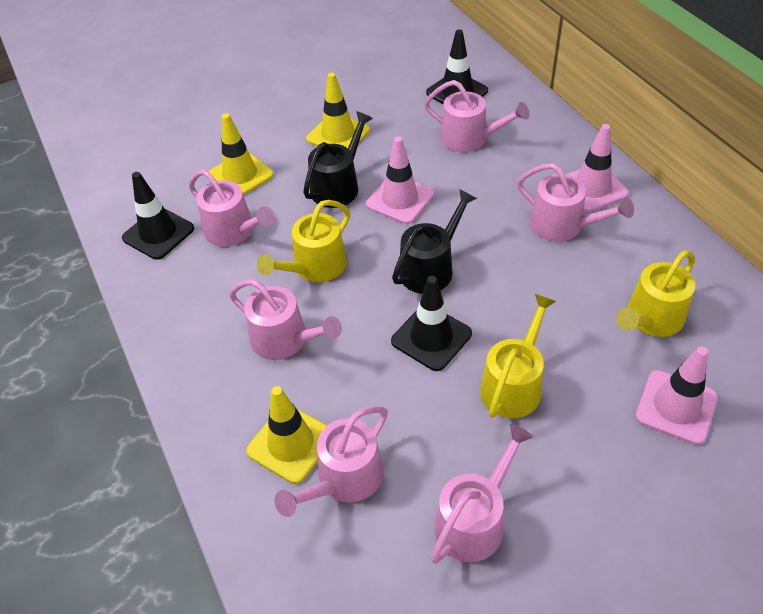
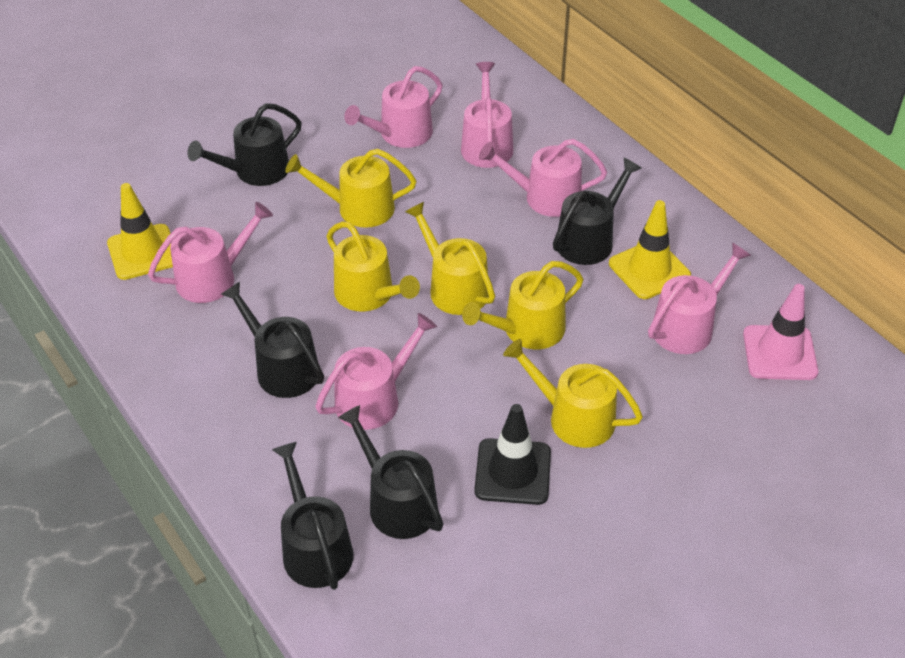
black traffic cone: [122,172,194,260] [391,276,472,371] [426,30,488,105] = 3 -> [474,404,551,505] = 1
black watering can: [303,111,373,208] [392,189,477,294] = 2 -> [187,103,302,186] [221,282,324,398] [272,442,353,590] [338,405,443,539] [553,158,642,265] = 5
pink traffic cone: [366,136,434,224] [566,124,629,212] [635,346,718,445] = 3 -> [743,284,818,380] = 1
yellow traffic cone: [208,113,274,195] [246,386,327,484] [306,73,370,148] = 3 -> [107,183,173,280] [609,200,691,299] = 2
yellow watering can: [257,200,350,282] [480,294,556,418] [616,250,695,337] = 3 -> [285,149,416,228] [327,221,420,312] [405,202,495,315] [462,261,583,349] [503,339,643,448] = 5

